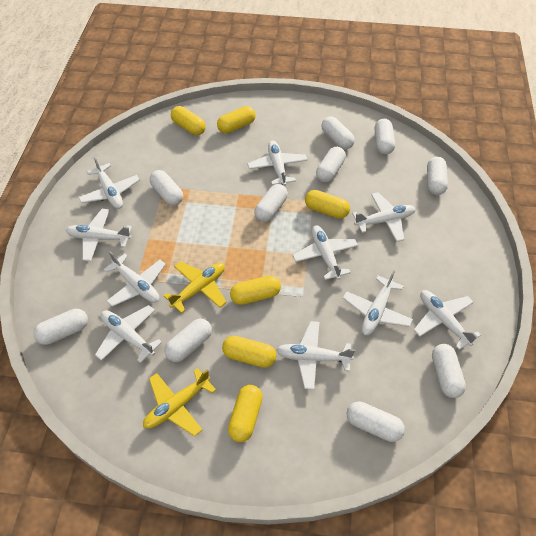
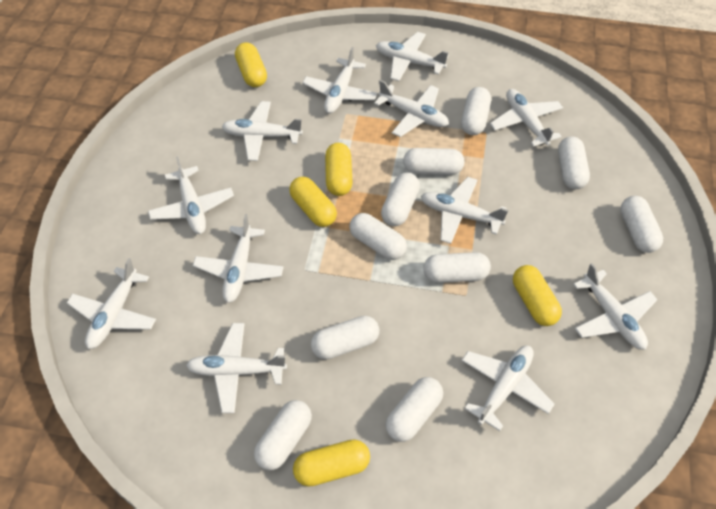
white plane: [66,209,132,261] [78,157,140,209] [95,305,162,363] [103,251,166,307] [247,141,307,186] [277,321,355,390] [293,225,358,280] [343,270,413,335] [352,192,416,242] [414,290,481,350] = 10 -> [67,258,156,349] [148,156,234,234] [186,323,287,413] [193,214,284,303] [222,101,303,161] [302,47,378,113] [374,80,449,137] [376,32,449,81] [421,177,508,244] [461,346,554,431] [490,89,563,147] [573,263,658,350] = 12
yellow capsule: [171,106,206,135] [217,106,256,134] [222,336,276,368] [228,385,263,442] [230,275,281,305] [305,190,350,219] = 6 -> [235,42,267,87] [289,177,337,227] [293,439,370,487] [325,143,352,196] [513,265,562,326] = 5
yellow plane: [143,368,216,436] [163,261,227,313] = 2 -> none = 0

